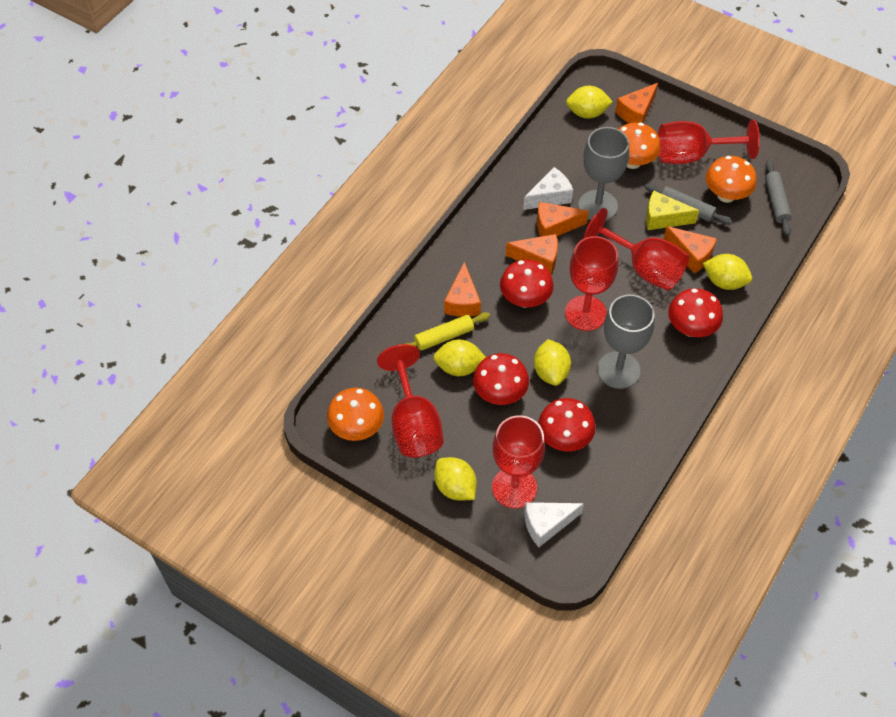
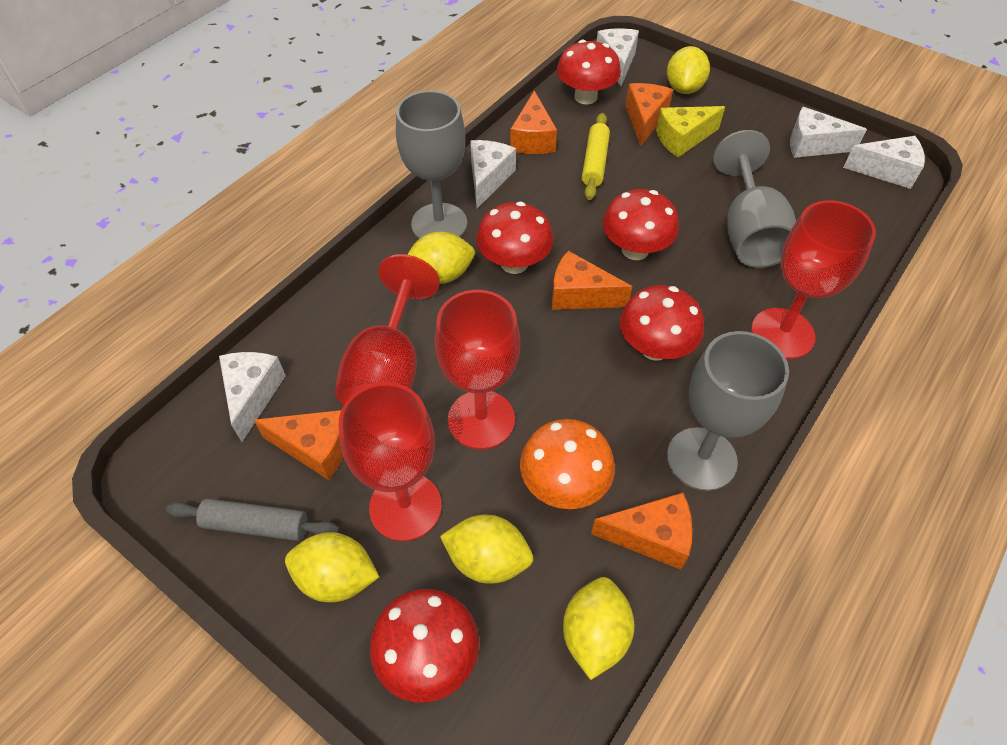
grey goblet: [578,127,629,221] [597,294,654,389] = 2 -> [396,90,467,239] [667,331,789,491] [713,130,796,268] = 3
grey rolling pin: [644,184,732,225] [765,160,792,236] = 2 -> [166,498,340,541] = 1
orange mushroom: [327,388,384,441] [619,123,661,169] [705,156,757,203] = 3 -> [520,419,615,509] = 1
red goblet: [377,344,444,457] [492,415,545,508] [565,236,618,331] [583,208,690,291] [658,120,760,164] = 5 -> [335,254,440,405] [339,382,442,541] [435,290,520,450] [751,200,876,359] = 4
red mushroom: [473,353,529,405] [500,259,554,308] [538,398,596,452] [668,288,723,337] = 4 -> [370,589,479,703] [476,201,554,274] [557,40,621,104] [603,189,679,260] [620,285,704,361] = 5
white cheese: [523,167,573,210] [524,502,584,547] = 2 -> [219,352,286,442] [470,140,516,208] [597,28,639,86] [790,107,867,158] [843,136,925,189] = 5

